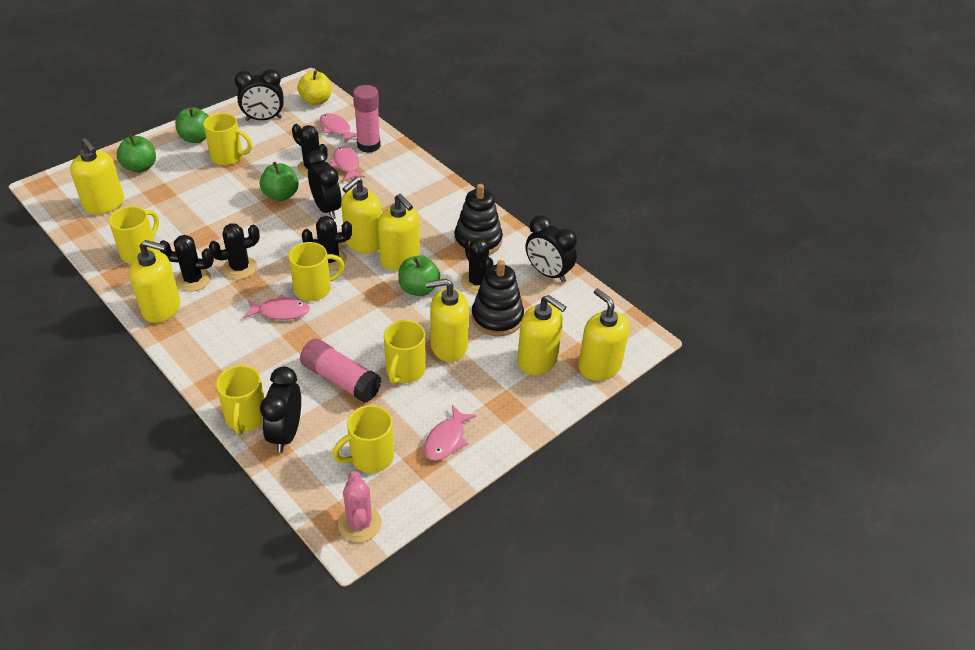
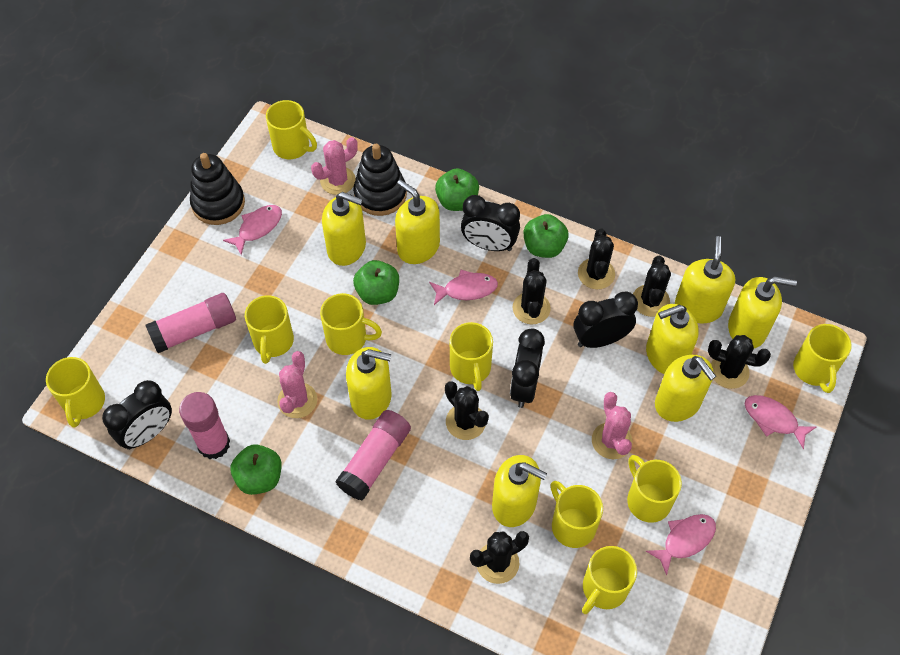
black cactus: [160,235,214,292] [209,224,260,279] [292,124,328,177] [302,216,352,271] [461,238,493,294] = 5 -> [445,381,489,440] [470,531,529,584] [512,258,551,325] [578,228,615,289] [633,256,671,317] [708,335,771,389] = 6
pink cactus: [338,471,381,542] = 1 -> [277,351,317,418] [311,137,358,195] [592,392,633,459] = 3
pink glue stick: [300,339,382,403] [353,85,381,153] = 2 -> [146,293,236,353] [179,392,230,459] [335,410,411,500] = 3
yellow apple: [297,70,331,105] = 1 -> none = 0
yellow mug: [109,206,159,264] [203,113,252,165] [216,365,264,435] [288,242,345,301] [333,405,394,473] [384,320,425,384] = 6 -> [46,357,105,428] [245,295,294,364] [266,100,317,159] [320,293,382,355] [450,322,493,391] [551,481,603,548] [582,546,637,614] [627,455,682,523] [793,324,852,393] = 9
yellow soap dispenser: [70,138,124,215] [129,240,180,323] [341,177,382,253] [378,194,420,271] [426,279,469,362] [517,295,566,375] [578,288,629,381] = 7 -> [322,192,366,266] [346,347,392,420] [395,180,440,264] [492,455,547,527] [646,304,699,374] [655,355,716,422] [675,236,735,323] [728,276,797,348] = 8

